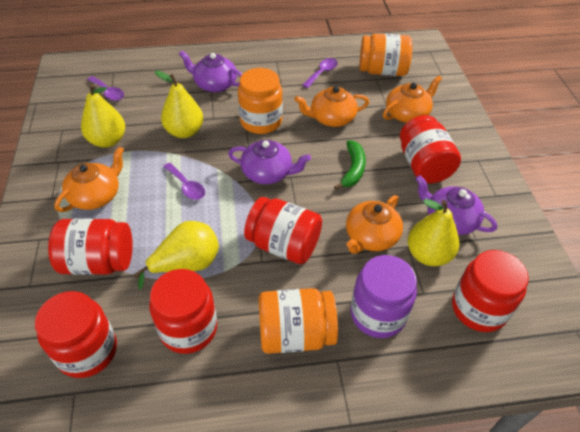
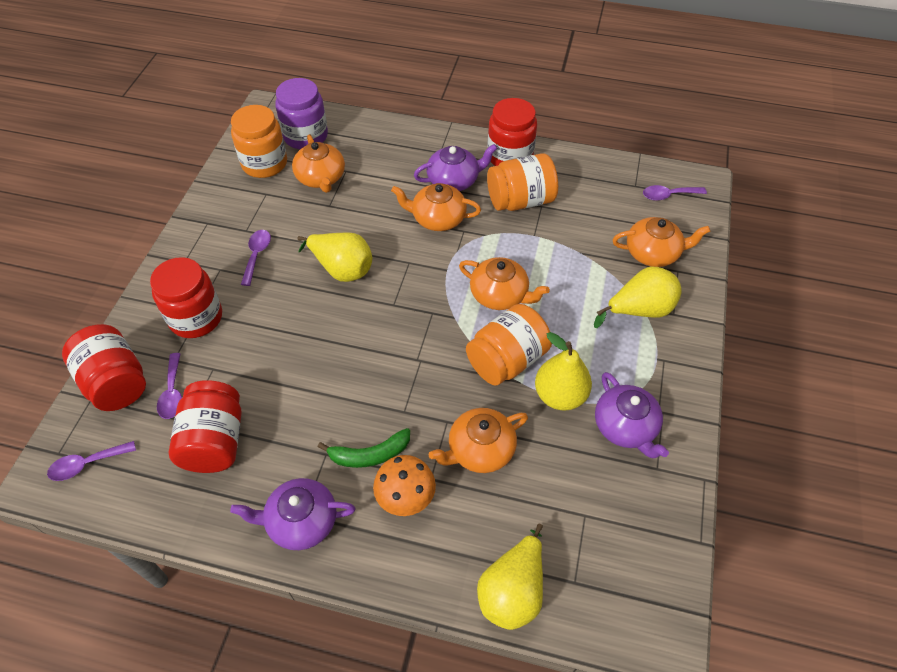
orange mushroom: none = 0 -> [373,455,436,516] = 1
orange teapot: [54,146,124,212] [294,86,369,127] [346,195,403,254] [383,76,442,123] = 4 -> [292,134,345,193] [391,183,481,231] [429,408,528,473] [459,257,550,310] [612,217,710,267] = 5
purple spoon: [87,76,124,101] [163,163,205,200] [303,58,338,88] = 3 -> [47,441,136,481] [157,353,182,419] [241,230,271,286] [643,185,707,201] = 4
red jar: [35,291,117,378] [48,219,133,275] [149,269,217,354] [244,197,322,264] [400,115,461,183] [452,250,529,332] = 6 -> [62,324,146,411] [150,257,222,338] [169,380,241,473] [488,98,537,166] = 4

